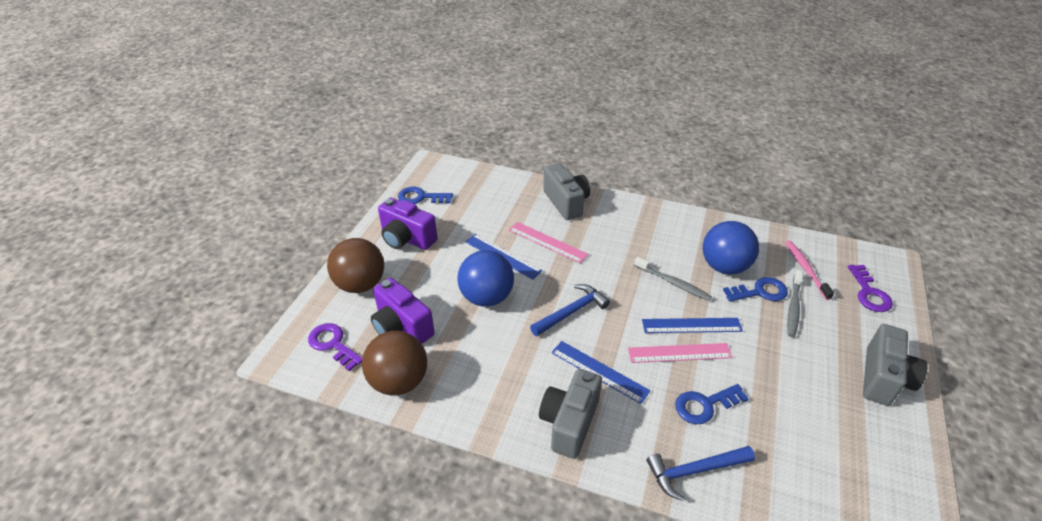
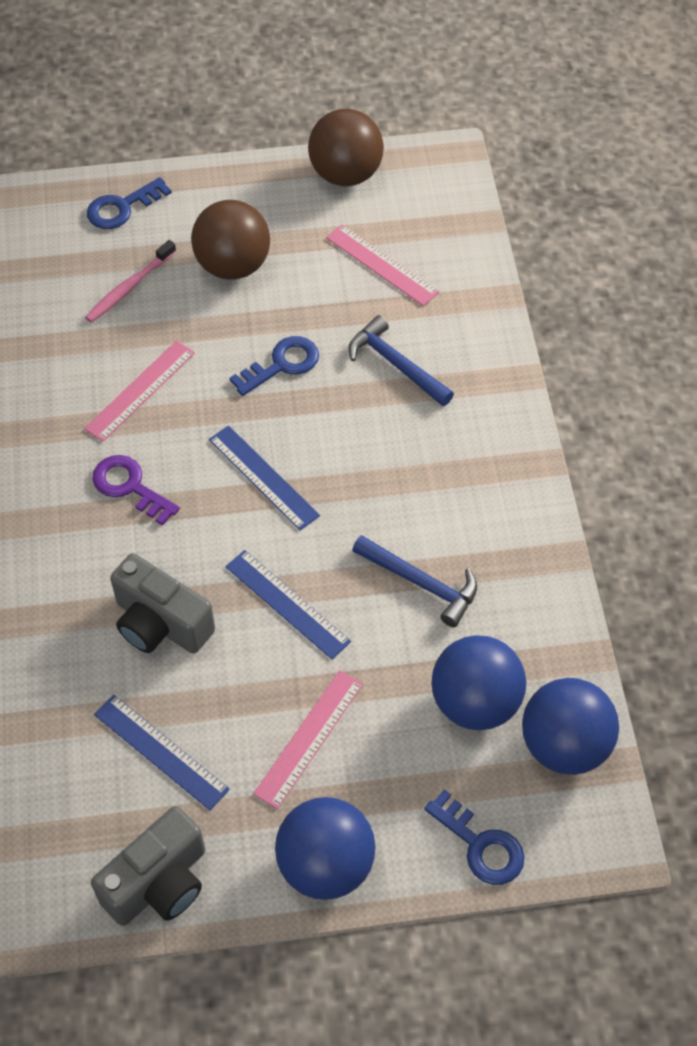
blue ball: [458,250,514,307] [703,221,759,274] = 2 -> [275,797,375,900] [431,635,526,730] [522,678,619,775] = 3
grey camera: [539,369,602,459] [543,163,590,220] [863,324,928,406] = 3 -> [91,806,205,926] [110,553,215,654] = 2
grey toothbrush: [634,257,712,301] [787,270,803,337] = 2 -> none = 0
pink ruler: [509,222,588,263] [628,343,732,363] = 2 -> [84,341,195,442] [253,670,363,809] [326,225,439,306] = 3
purple camera: [371,278,435,344] [378,198,437,250] = 2 -> none = 0
purple key: [308,323,362,371] [848,265,893,312] = 2 -> [92,455,180,526] = 1

